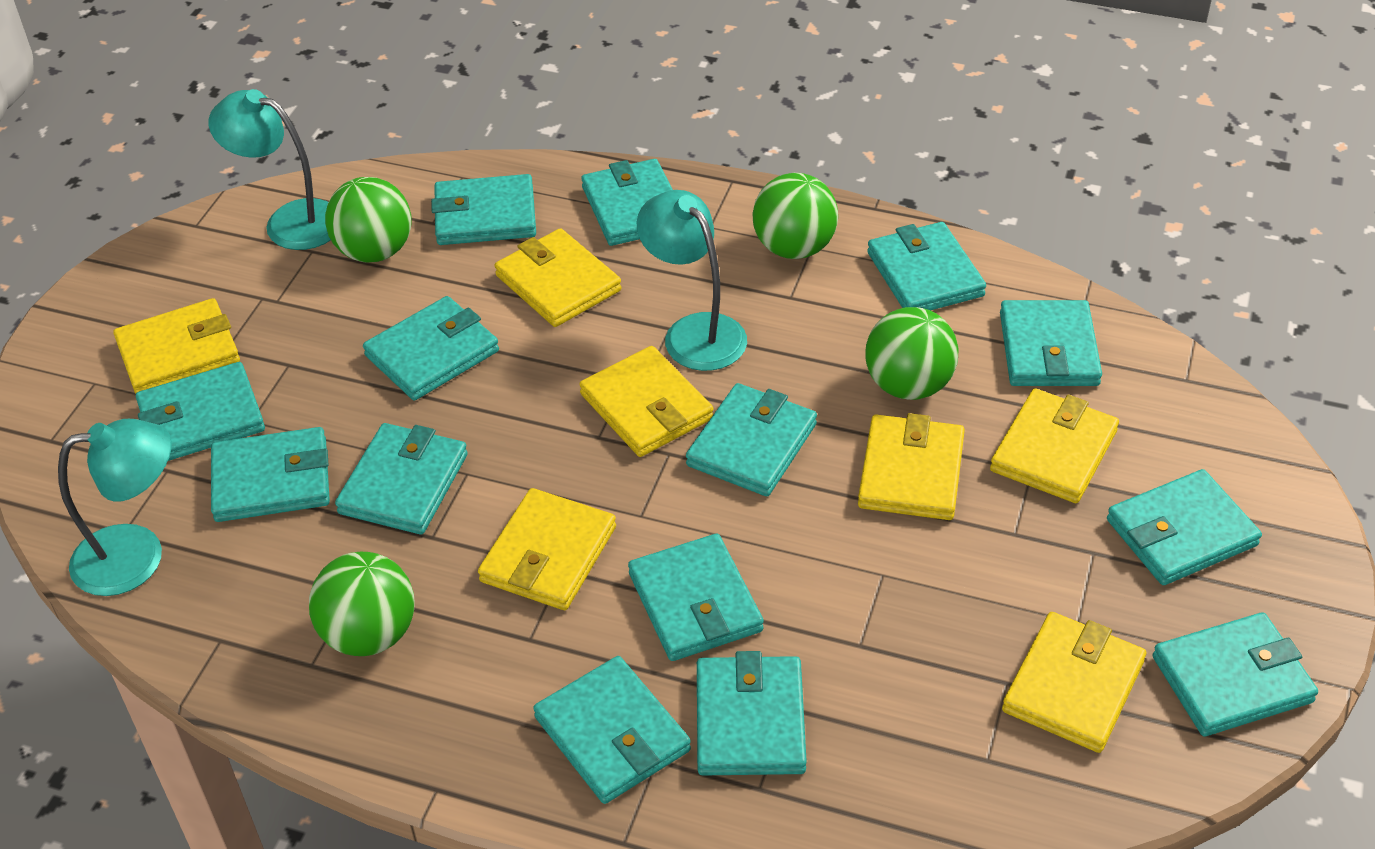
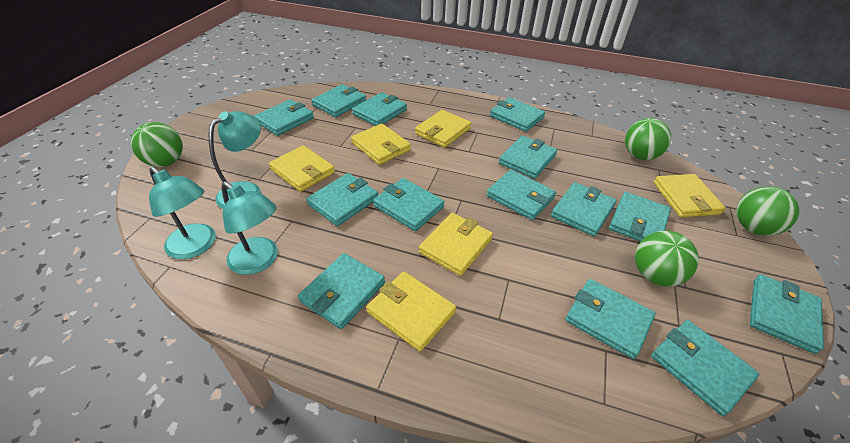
yellow wallet: [113,298,240,393] [478,488,616,610] [495,228,622,327] [579,346,713,457] [858,413,965,520] [990,388,1119,503] [1002,612,1146,753] = 7 -> [269,145,335,192] [351,124,411,165] [366,272,456,352] [415,110,471,148] [419,213,493,276] [654,174,726,217] = 6

